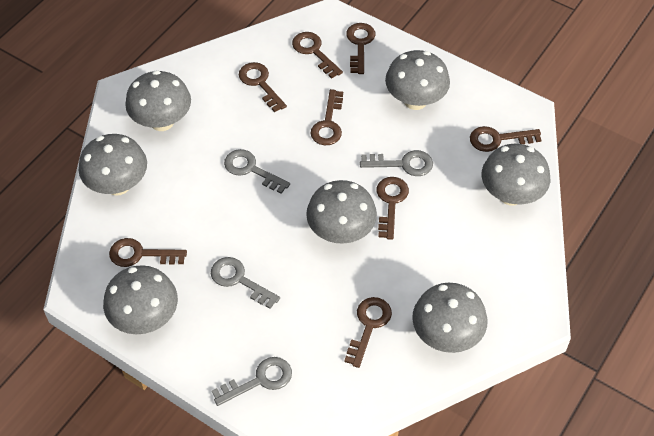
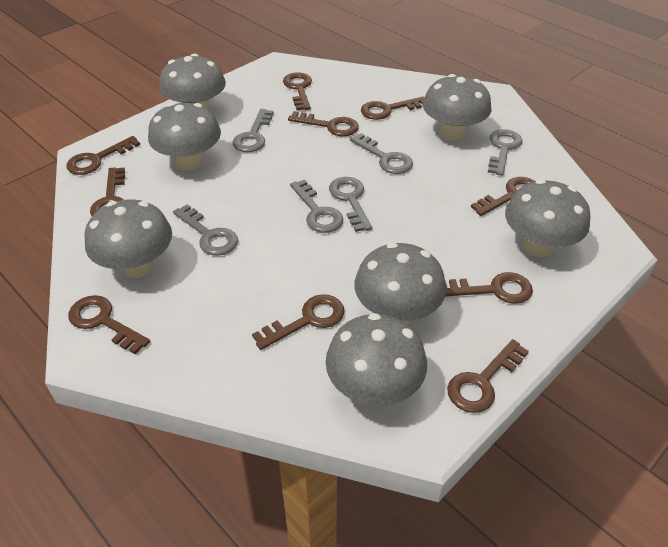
brown key: [109,238,187,267] [239,62,287,112] [292,32,343,79] [310,89,343,145] [344,297,392,368] [346,23,375,74] [376,177,409,240] [470,126,541,152] = 8 -> [66,136,140,175] [68,295,150,354] [90,167,125,216] [252,294,345,350] [283,72,312,110] [288,111,359,136] [361,96,425,120] [445,272,533,304] [447,339,529,413] [471,177,535,216] = 10
grey key: [211,257,280,309] [212,357,292,406] [224,149,290,194] [360,150,433,176] = 4 -> [173,204,238,256] [233,109,274,152] [290,179,343,233] [329,177,372,232] [350,133,413,174] [488,129,523,176] = 6

